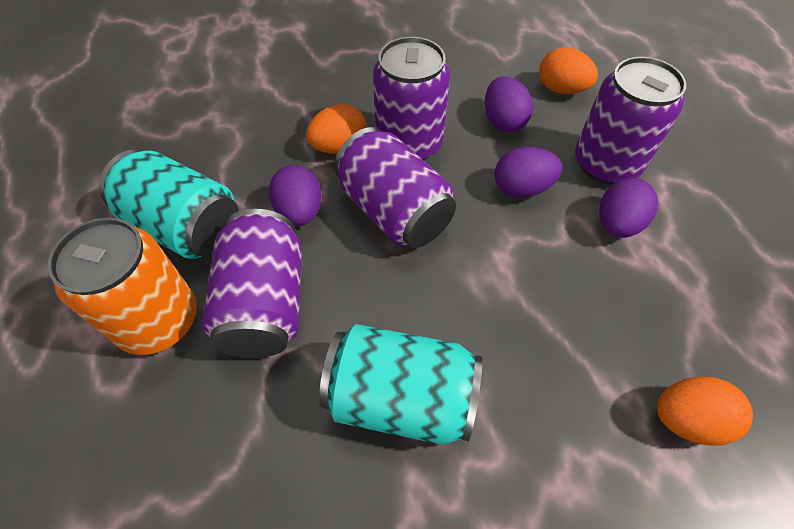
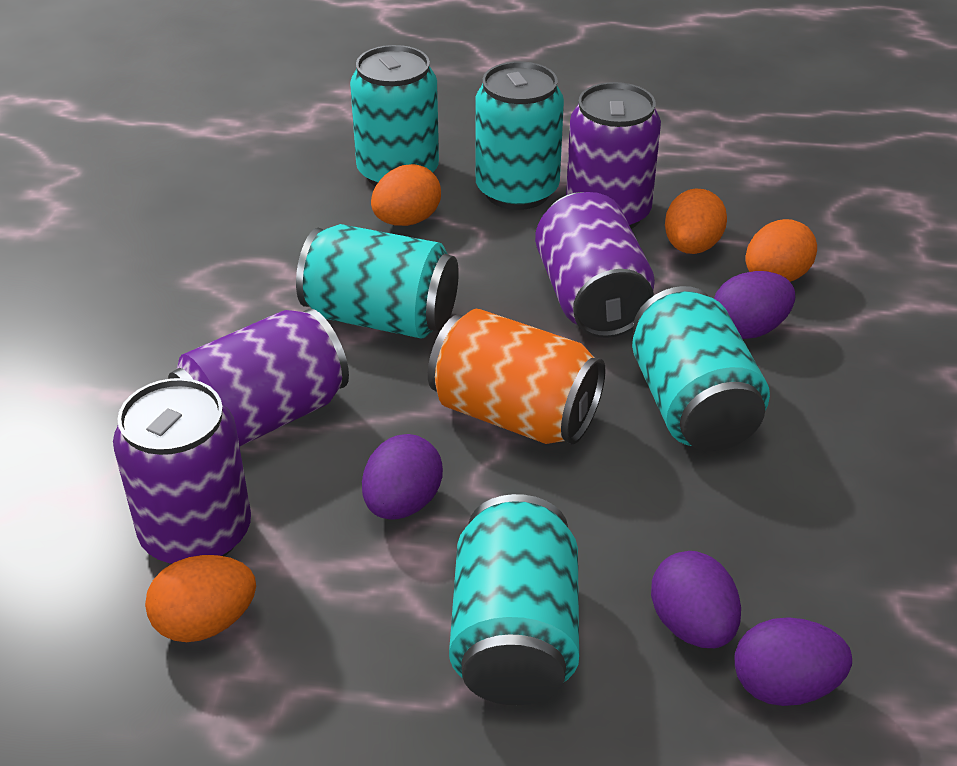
orange egg: [306,104,367,154] [539,47,598,94] [657,377,753,446] = 3 -> [145,555,256,642] [371,164,441,226] [665,188,727,254] [745,219,817,282] = 4
turquoise can: [99,150,239,259] [319,324,482,445] = 2 -> [296,224,459,338] [350,45,439,186] [449,494,579,705] [475,61,564,210] [632,286,770,451] = 5

